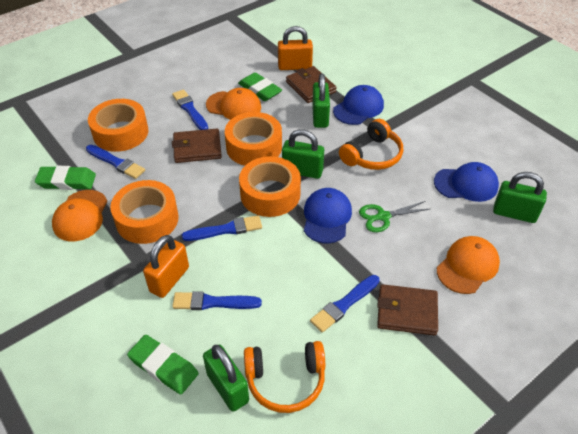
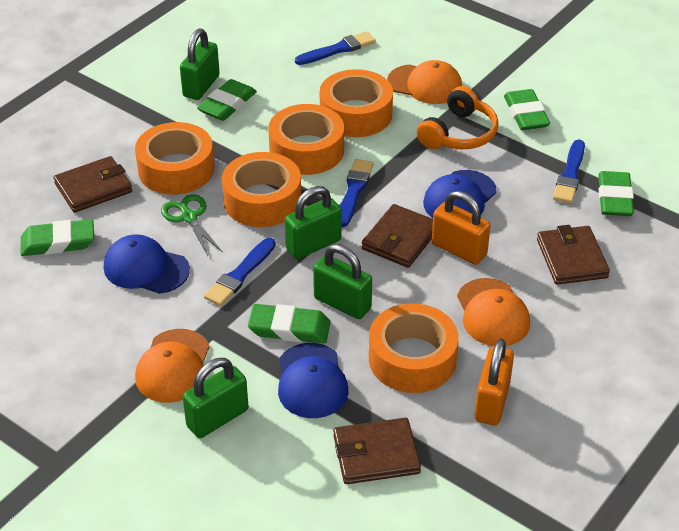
blue brush: [86,145,145,179] [172,90,208,130] [172,291,262,310] [182,215,262,241] [310,275,380,333] = 5 -> [204,238,276,306] [295,31,376,65] [340,159,374,227] [553,140,585,203] = 4
brown wallet: [172,129,222,163] [286,66,337,103] [377,284,438,336] = 3 -> [53,156,132,213] [333,418,421,484] [362,204,433,268] [537,225,610,285] = 4
green eraser: [35,166,96,190] [127,335,199,395] [238,72,282,101] = 3 -> [21,219,94,256] [197,79,257,121] [248,304,331,343] [504,89,550,130] [598,171,634,216] = 5
orange headphones: [244,341,325,413] [339,119,403,170] = 2 -> [417,86,499,149] = 1
orange tape: [88,99,148,152] [110,180,179,244] [225,112,282,166] [239,156,301,217] = 4 -> [135,122,214,195] [222,152,301,227] [269,104,344,175] [320,69,393,137] [369,303,459,393] = 5

